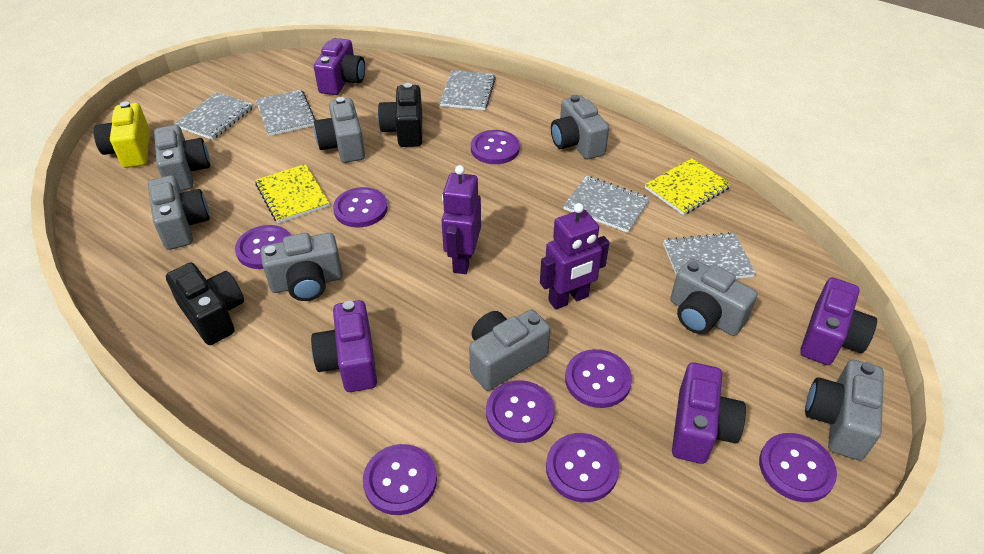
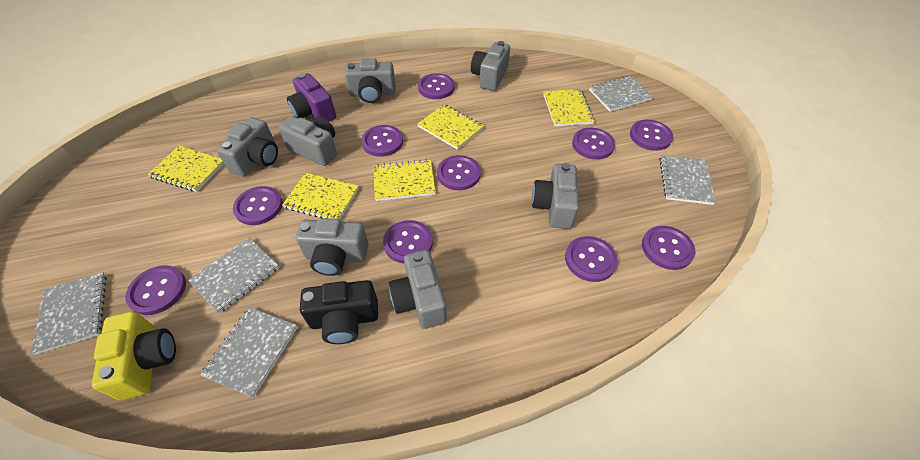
black camera: [166,263,244,345] [378,83,422,147] = 2 -> [300,280,378,344] = 1
grey camera: [148,175,210,250] [154,125,210,191] [261,233,343,301] [314,97,365,163] [469,309,551,391] [551,95,609,159] [670,258,757,336] [805,360,884,460] = 8 -> [217,117,278,176] [279,116,337,166] [296,218,369,276] [345,58,396,103] [389,250,447,329] [471,41,510,91] [532,163,579,229] = 7
purple button: [235,225,291,269] [333,187,388,227] [363,444,437,515] [471,130,520,164] [486,380,555,443] [546,433,619,502] [565,349,632,408] [759,433,837,502] = 8 -> [125,265,186,315] [233,186,283,225] [361,125,403,157] [383,220,433,264] [418,73,455,99] [437,155,481,190] [565,236,618,282] [572,128,615,160] [630,120,673,151] [642,226,695,270] = 10
purple camera: [311,300,377,392] [314,38,365,95] [672,362,746,464] [800,277,877,365] = 4 -> [287,73,336,121] = 1
purple robot: [442,165,481,274] [540,203,609,310] = 2 -> none = 0
yellow notebook: [255,164,329,224] [645,158,731,215] = 2 -> [148,146,224,192] [282,173,359,220] [374,159,436,201] [417,104,484,150] [543,89,594,126] = 5

